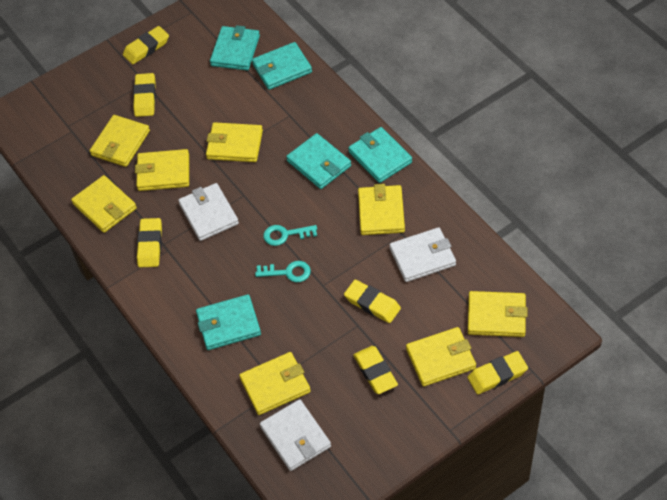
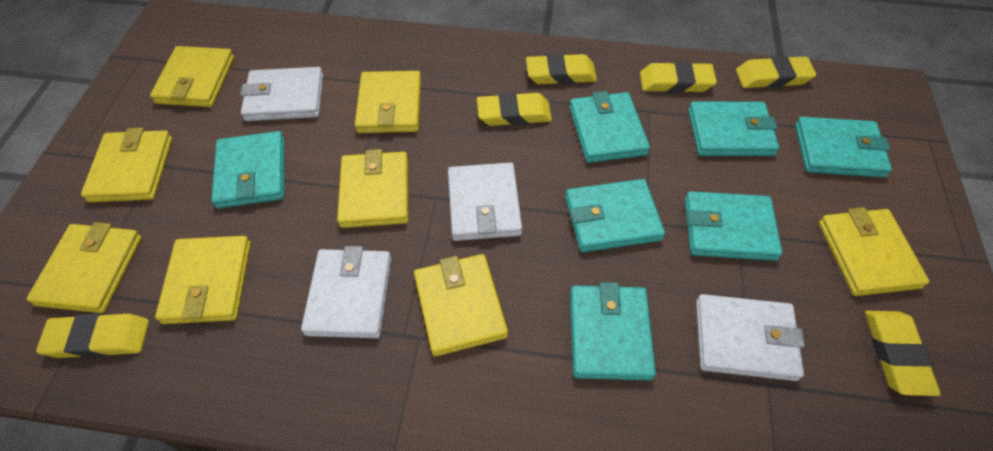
turquoise key: [255,261,311,282] [263,225,317,246] = 2 -> none = 0
turquoise wallet: [196,294,261,350] [210,25,260,70] [252,42,312,90] [286,133,351,189] [348,127,412,183] = 5 -> [211,131,284,209] [565,179,665,252] [569,91,650,163] [570,282,656,381] [685,191,782,261] [688,102,779,156] [795,117,892,177] = 7
white wallet: [178,183,239,241] [260,399,331,471] [390,227,456,282] = 3 -> [241,67,323,121] [301,246,392,338] [448,162,522,241] [696,294,805,381] = 4

